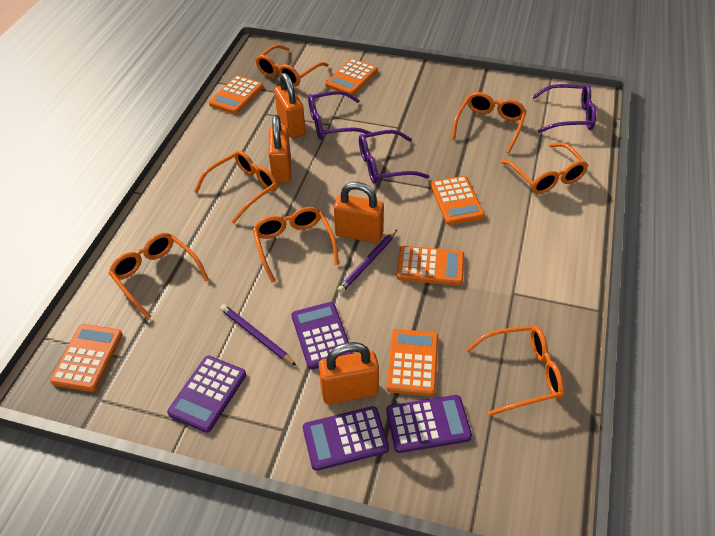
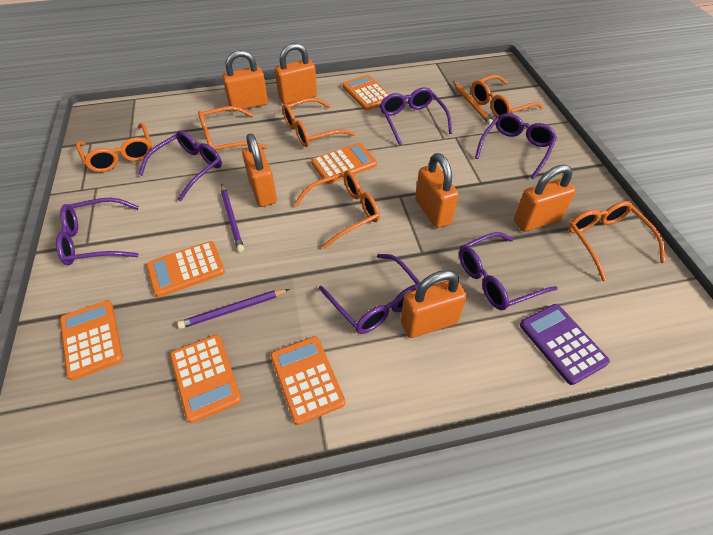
orange glasses: [109,233,209,319] [194,150,278,224] [253,207,339,283] [255,45,329,87] [452,92,527,153] [466,325,564,416] [501,143,589,194] = 7 -> [76,123,152,172] [198,106,267,150] [282,98,355,147] [294,170,380,249] [471,75,543,117] [568,201,666,281] = 6
orange padlock: [269,115,291,183] [274,73,306,138] [319,342,379,404] [334,182,384,243] = 4 -> [222,50,268,112] [242,133,277,207] [275,43,317,104] [401,270,467,338] [415,153,459,228] [514,165,576,232] = 6
orange pencil: none = 0 -> [453,81,493,125] = 1
purple calculator: [167,355,246,433] [291,302,353,370] [303,406,389,471] [387,395,472,453] = 4 -> [520,304,610,385] = 1
purple glasses: [308,91,372,140] [359,130,430,184] [532,84,596,133] = 3 -> [56,197,139,265] [138,131,222,202] [319,254,421,334] [380,87,452,146] [459,232,558,310] [475,113,557,179] = 6

